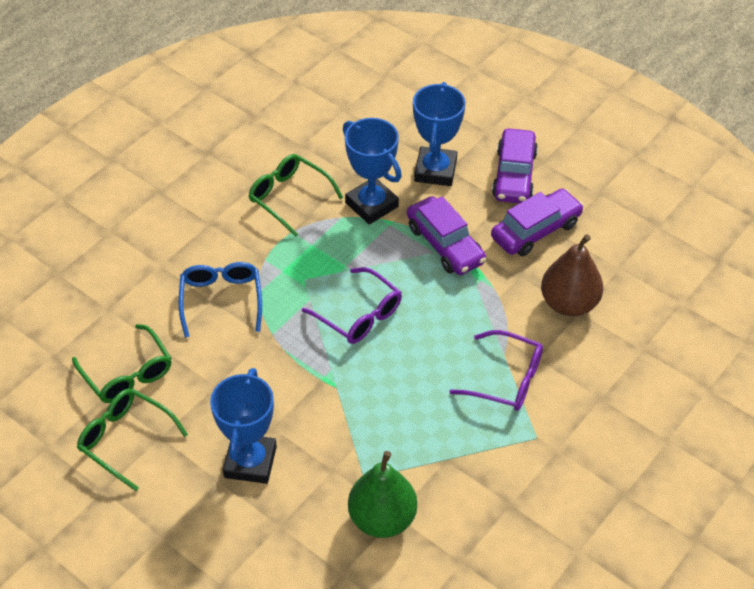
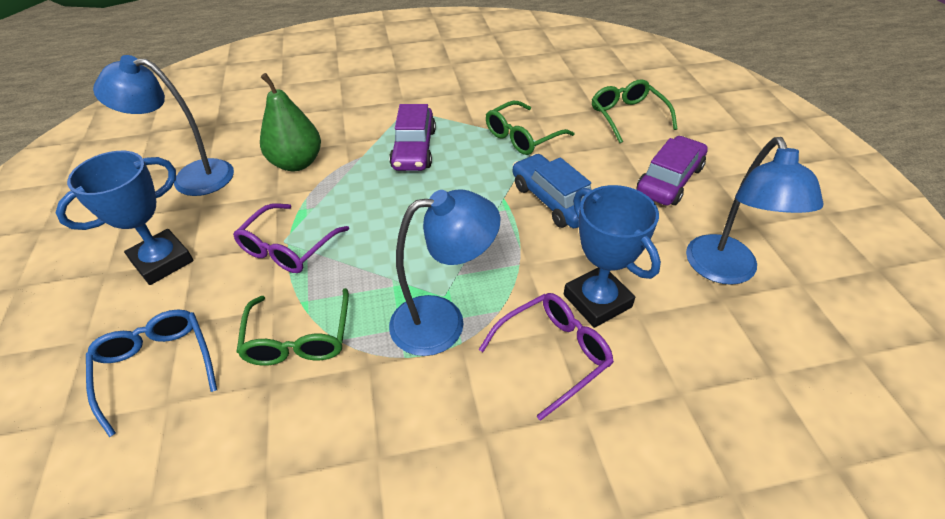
blue car: none = 0 -> [513,154,591,228] = 1
blue lamp: none = 0 -> [93,55,234,196] [389,189,500,356] [686,137,824,285] = 3
blue trophy: [210,368,277,484] [343,118,402,225] [413,82,465,186] = 3 -> [56,151,194,285] [564,185,661,328] = 2
brown pear: [541,234,603,316] = 1 -> none = 0
purple car: [407,196,486,275] [491,189,584,256] [492,128,538,203] = 3 -> [389,104,436,171] [637,136,708,205] = 2

